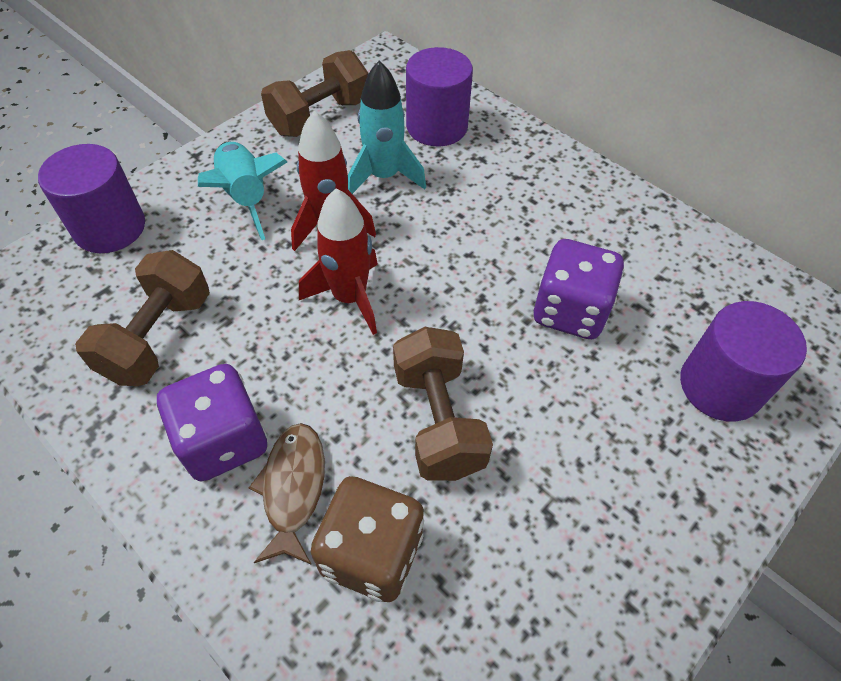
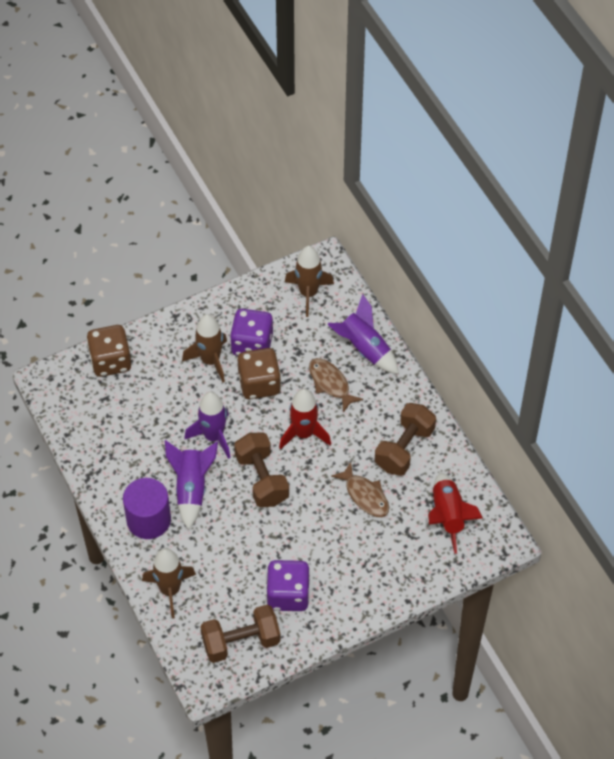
brown dice: [311,476,424,602] = 1 -> [87,325,131,377] [238,348,281,399] = 2
brown fish: [249,423,325,565] = 1 -> [309,358,363,413] [331,462,389,517] = 2
brown rocket: none = 0 -> [142,548,196,619] [182,314,227,383] [285,246,334,317] = 3
purple cylinder: [38,144,145,253] [406,47,473,146] [680,301,807,422] = 3 -> [123,478,171,539] = 1
purple rocket: none = 0 -> [165,440,218,530] [184,392,231,459] [328,294,399,374] = 3
turquoise rocket: [198,142,287,240] [348,60,426,194] = 2 -> none = 0

